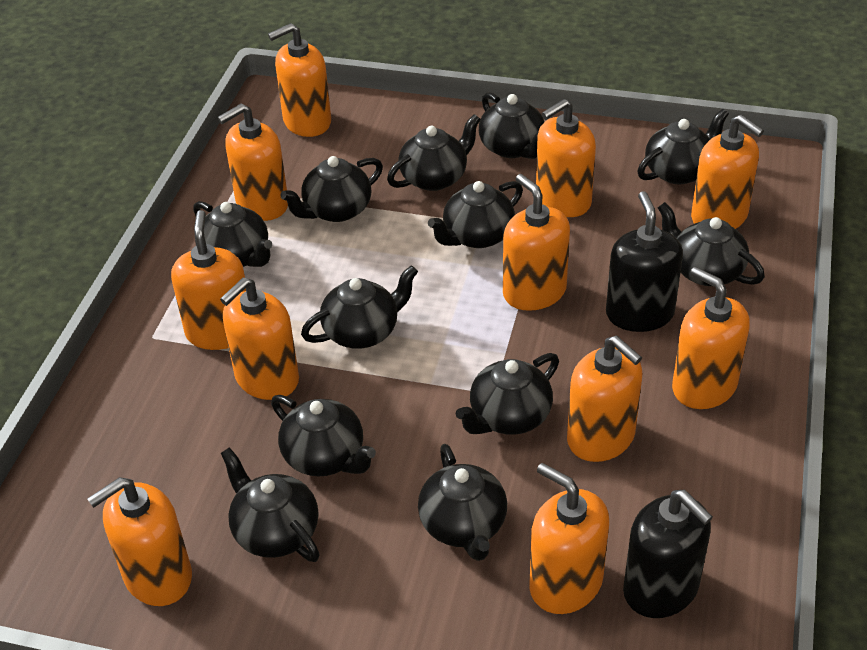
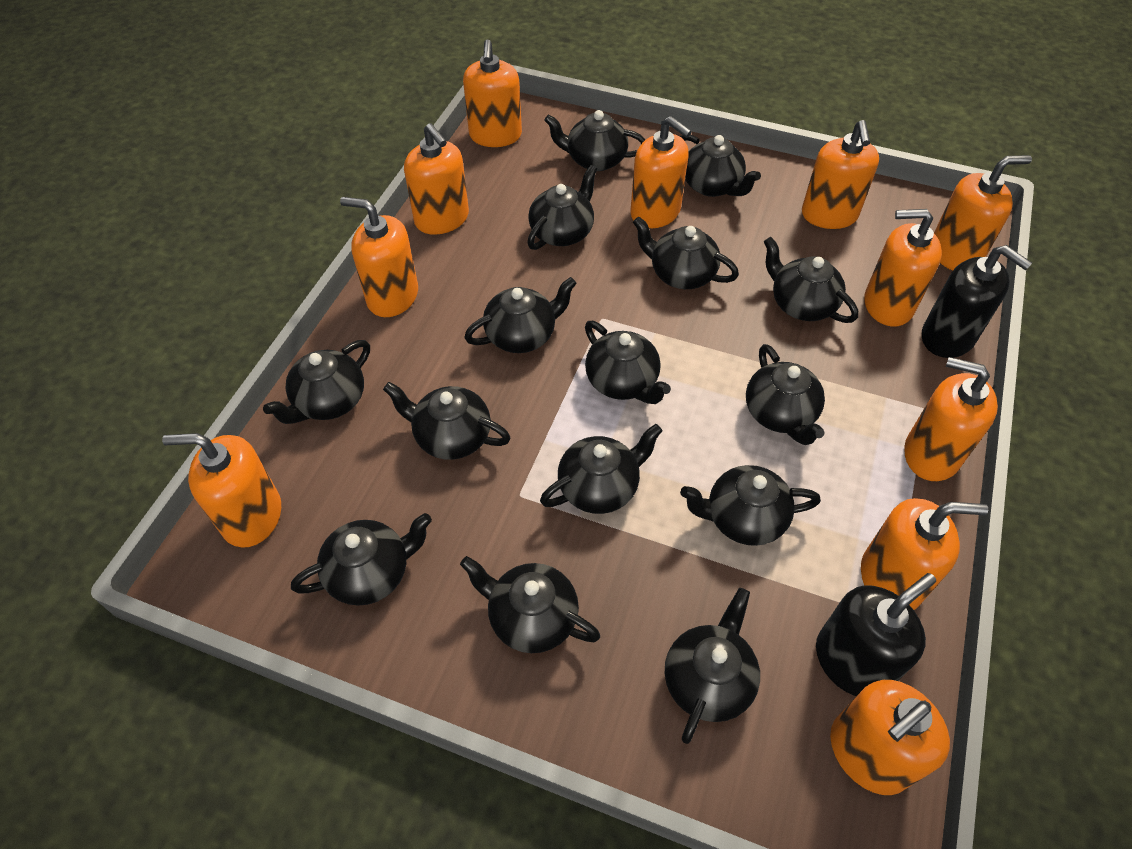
black teapot: [193,201,272,267] [221,447,320,562] [271,395,376,476] [280,156,383,222] [301,265,418,349] [387,114,481,191] [418,444,507,561] [428,181,523,248] [456,353,559,435] [479,92,544,159] [637,109,729,185] [658,202,765,286] = 12 -> [263,340,370,424] [291,513,432,606] [383,382,510,460] [460,556,600,653] [464,277,577,353] [527,165,597,250] [540,424,663,514] [544,110,646,171] [585,321,671,404] [633,216,739,289] [665,588,760,744] [680,135,761,197] [680,465,821,546] [746,344,825,445] [764,237,858,323] = 15

